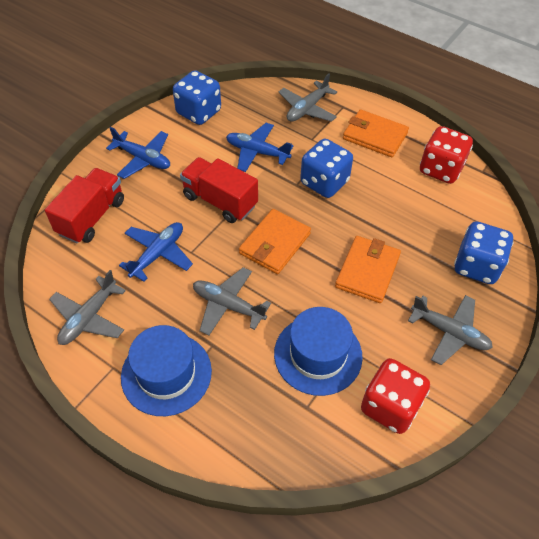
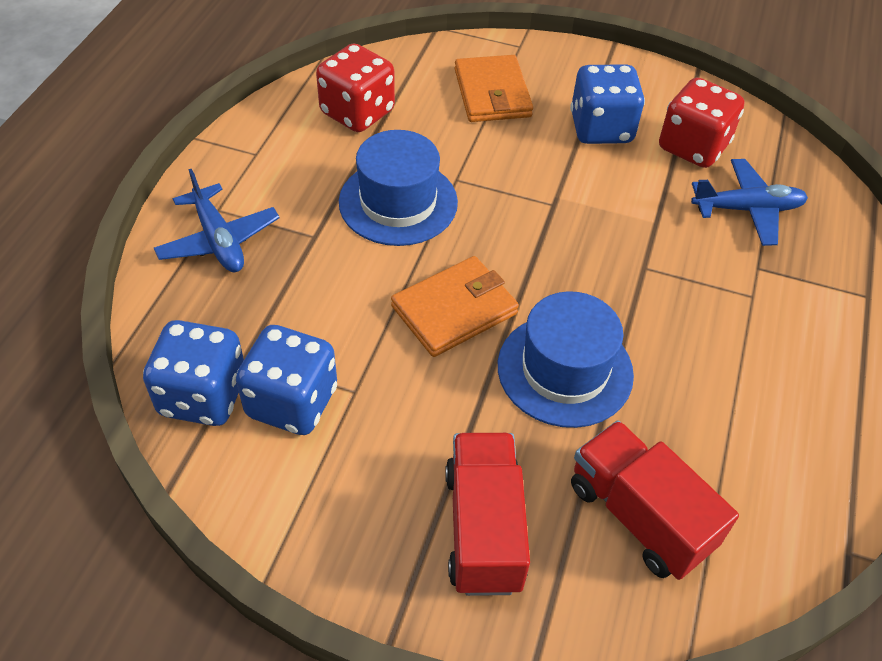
blue plane: [106,127,170,179] [119,222,193,282] [226,123,294,172] = 3 -> [154,169,280,272] [691,159,808,246] = 2
grey plane: [49,270,126,345] [193,267,271,336] [278,73,337,122] [408,295,493,365] = 4 -> none = 0
orange wallet: [239,209,311,274] [335,236,401,303] [343,109,409,157] = 3 -> [391,256,519,357] [455,55,533,122] = 2

